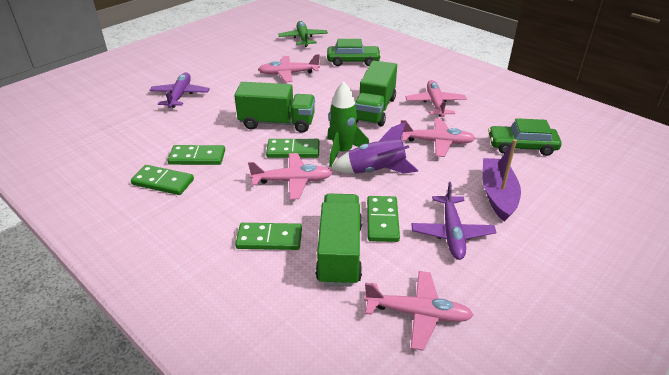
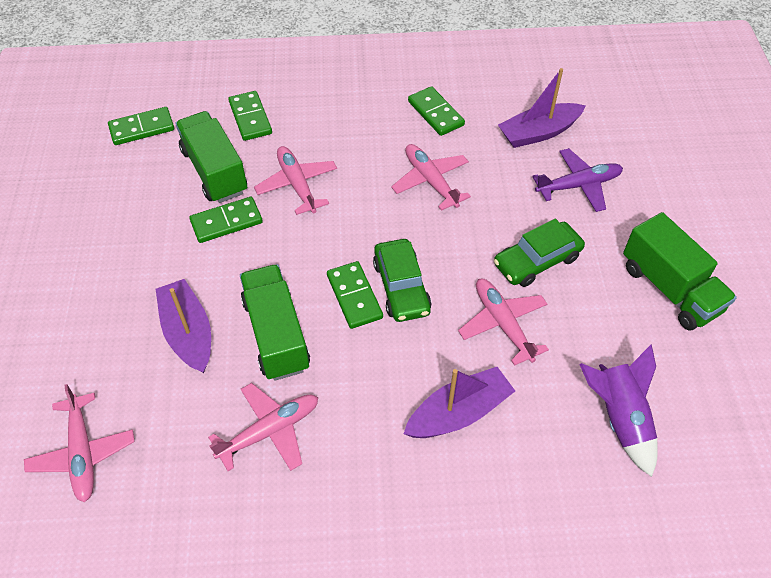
green plane: [278,21,328,47] = 1 -> none = 0
green rocket: [327,81,369,167] = 1 -> none = 0
purple boat: [482,139,521,222] = 1 -> [156,279,211,373] [404,367,515,438] [498,68,586,148] = 3
purple plane: [149,73,210,108] [411,182,497,260] = 2 -> [532,148,623,212] = 1

